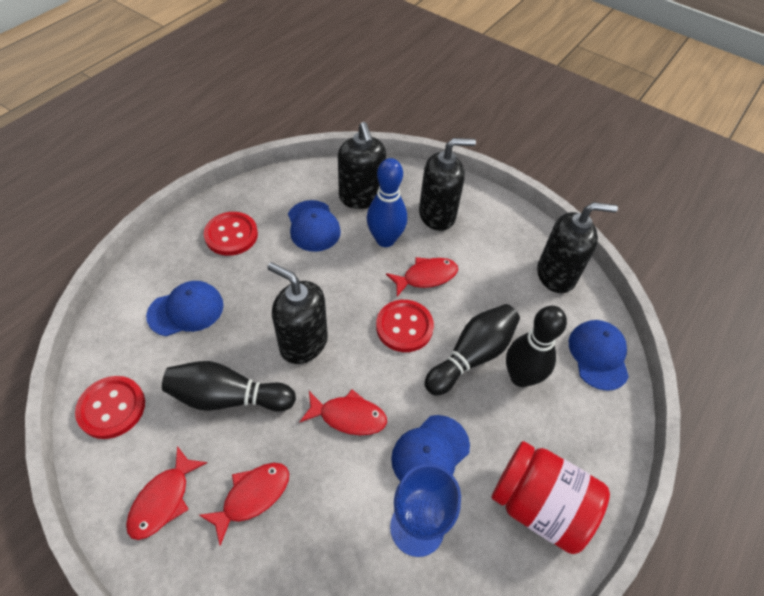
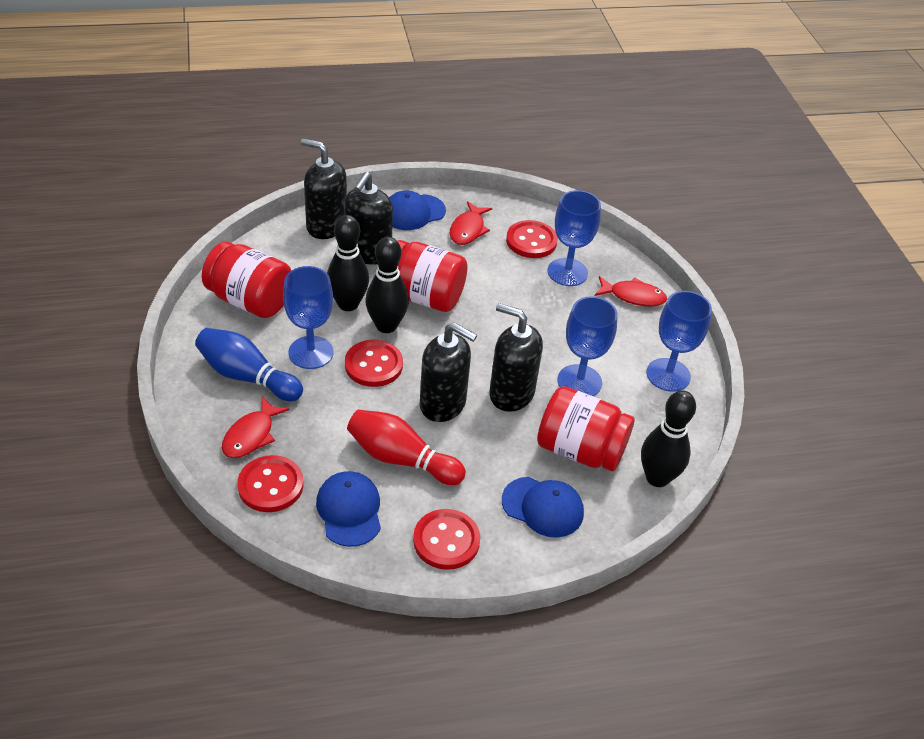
blue cap: [146,281,224,336] [288,200,341,252] [391,415,470,482] [569,320,629,391] = 4 -> [316,471,381,547] [389,191,446,230] [502,477,584,538] = 3
blue goblet: [390,464,461,557] = 1 -> [283,266,333,369] [548,190,601,286] [558,296,618,396] [646,291,712,392] = 4
red bowling pin: none = 0 -> [347,409,466,485] = 1
red button: [75,376,145,439] [204,212,258,256] [376,300,434,352] = 3 -> [237,455,303,512] [345,340,403,387] [413,509,480,570] [506,220,558,258] = 4
red fish: [126,446,207,540] [199,463,289,545] [300,390,387,435] [386,257,458,297] = 4 -> [222,397,289,458] [450,201,492,245] [595,276,667,306] = 3
red jar: [492,441,610,554] = 1 -> [202,241,291,318] [398,240,468,312] [537,386,635,471] = 3

